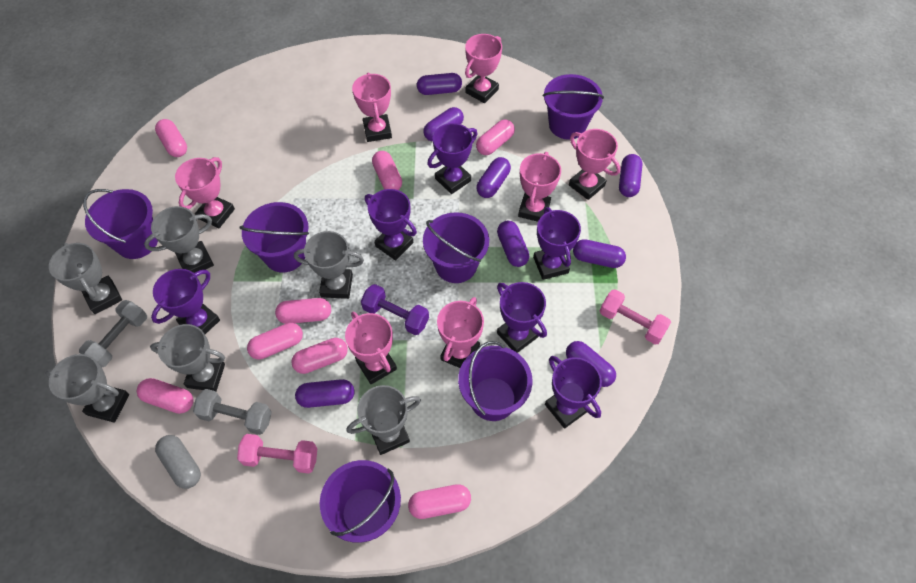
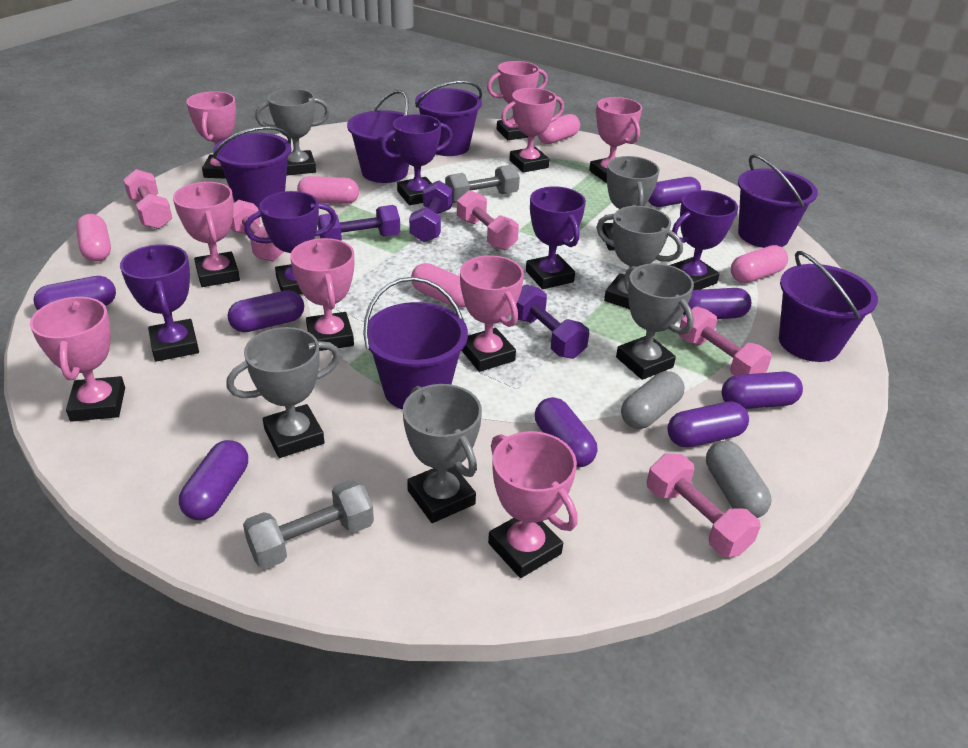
grey capsule: [155,435,201,489] = 1 -> [621,371,685,429] [706,441,771,518] = 2
pink capsule: [137,378,194,414] [155,119,187,157] [247,323,303,359] [275,298,331,324] [291,338,348,374] [372,151,402,190] [408,484,471,519] [476,119,515,155] = 8 -> [76,214,111,262] [297,176,359,204] [411,263,465,308] [538,114,580,144] [731,245,788,283] = 5
pink dumbbell: [237,434,318,474] [600,289,671,345] = 2 -> [123,169,172,229] [230,200,284,261] [457,190,519,250] [647,453,761,557] [679,307,772,376] = 5
pink trophy: [175,157,235,228] [345,312,397,384] [352,72,392,142] [437,297,484,368] [465,34,502,103] [518,152,561,222] [569,129,621,200] = 7 -> [30,297,125,422] [173,182,240,287] [186,91,236,179] [290,238,354,351] [460,255,524,372] [487,61,548,140] [488,431,578,578] [501,88,564,173] [589,97,642,183] = 9
purple dumbbell: [361,284,429,335] = 1 -> [318,205,400,241] [409,180,453,242] [516,284,589,359] = 3
purple trophy: [151,269,220,334] [365,189,417,261] [427,123,477,194] [497,282,547,353] [533,207,581,280] [545,356,602,428] = 6 -> [120,244,199,362] [244,191,337,295] [381,114,453,205] [526,186,586,289] [670,190,738,290] = 5

